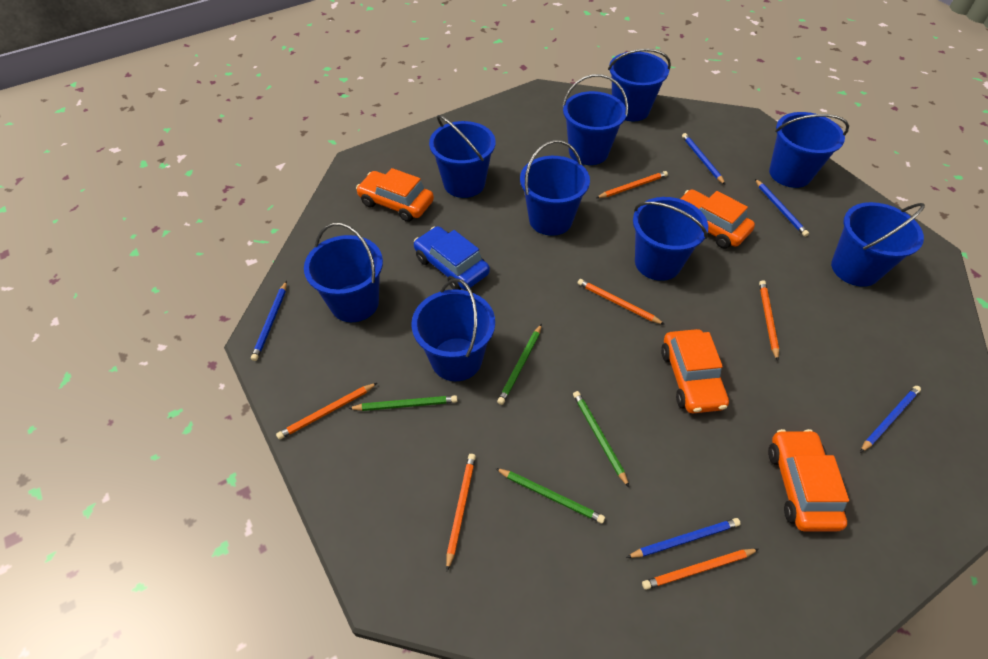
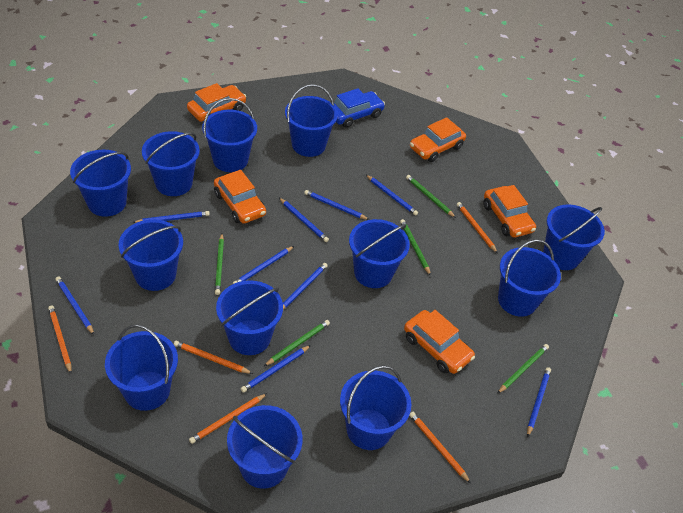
blue bucket: [304,223,383,322] [412,278,495,381] [429,115,496,198] [520,140,590,236] [562,74,628,165] [608,49,671,121] [633,197,708,281] [769,112,849,188] [831,202,925,287] = 9 -> [70,150,131,217] [105,324,178,411] [119,219,183,291] [142,131,200,196] [202,98,257,172] [216,281,283,355] [227,405,303,489] [285,84,338,157] [340,365,411,450] [349,219,410,288] [498,239,561,317] [543,205,605,270] = 12
blue pencil: [251,281,287,361] [626,518,741,558] [682,133,725,184] [755,179,809,237] [860,386,921,453] = 5 -> [55,276,94,335] [132,211,210,223] [233,246,294,284] [241,345,311,393] [279,198,329,242] [283,263,328,309] [304,190,369,220] [366,175,418,216] [527,367,551,437] = 9
green pencil: [348,395,457,411] [495,468,605,524] [497,324,542,405] [573,391,629,487] = 4 -> [215,234,224,295] [264,320,330,366] [400,219,431,276] [406,175,456,218] [497,344,549,394] = 5
orange car: [356,168,434,222] [661,329,729,413] [680,190,755,248] [768,429,849,531] = 4 -> [187,83,246,122] [214,170,266,224] [404,310,475,374] [410,117,466,162] [483,185,536,238] = 5
orange pencil: [276,383,377,440] [446,454,476,571] [577,279,665,325] [596,171,668,198] [642,549,759,590] [759,280,779,361] = 6 -> [48,305,72,374] [174,341,253,374] [189,393,268,444] [409,412,471,483] [457,202,498,253] = 5

